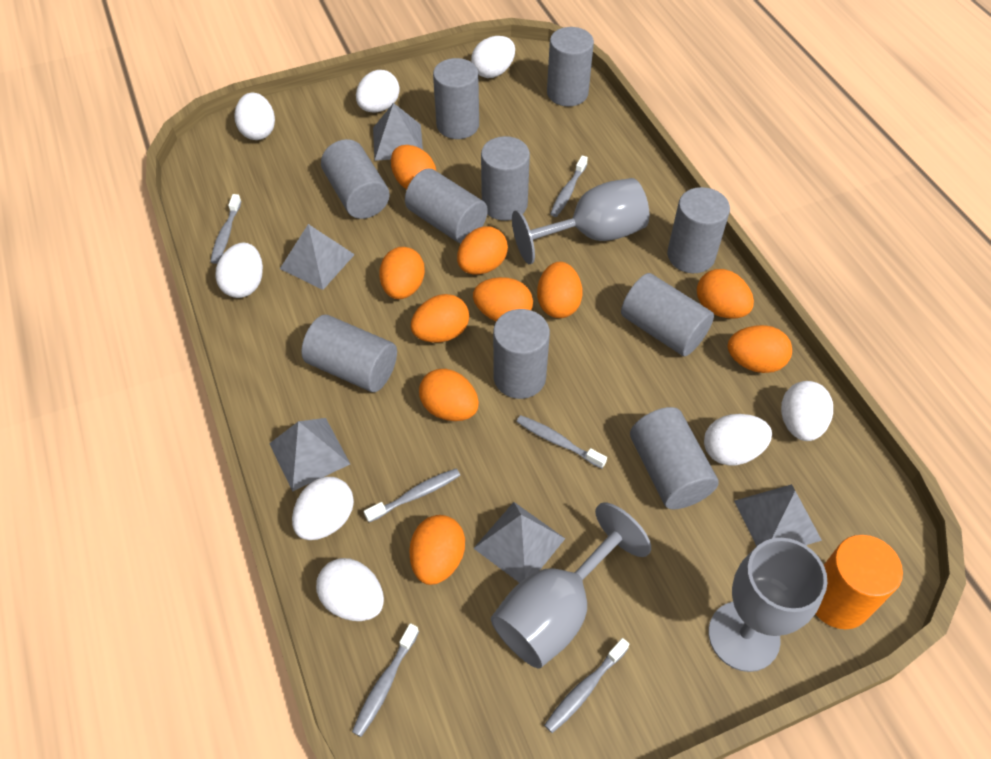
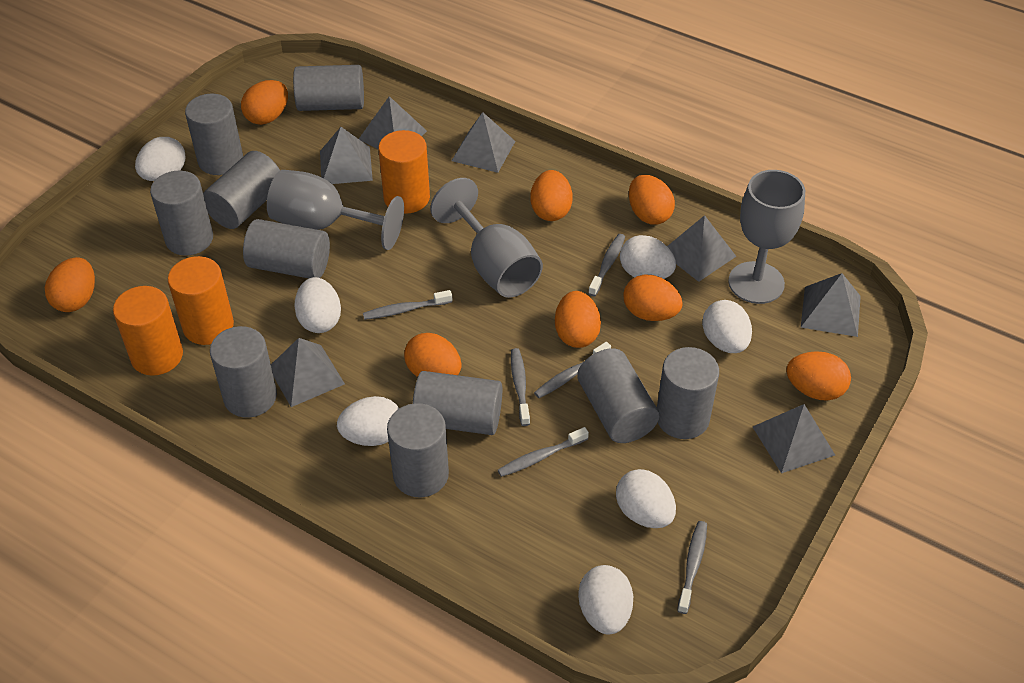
grey pyramid: [269,418,350,492] [280,224,355,290] [373,103,423,161] [473,502,565,583] [734,484,822,546] = 5 -> [271,338,345,407] [320,127,373,184] [359,96,427,149] [452,112,515,173] [667,215,736,282] [753,404,835,473] [801,273,861,337] = 7
orange cylinder: [816,535,903,629] = 1 -> [113,286,183,376] [168,256,234,345] [378,130,430,214] = 3
orange egg: [379,247,425,299] [391,145,436,189] [409,515,465,585] [411,294,469,343] [419,369,479,421] [457,226,508,275] [473,277,533,321] [537,262,583,318] [697,269,754,318] [728,325,792,373] = 10 -> [45,257,95,312] [241,80,288,125] [404,333,462,377] [531,170,573,221] [555,291,601,348] [623,275,683,321] [629,175,675,224] [786,351,851,400] = 8
white egg: [215,243,263,298] [234,93,275,140] [292,477,354,540] [316,558,384,621] [356,70,400,112] [471,36,515,78] [704,414,772,466] [781,381,833,441] = 8 -> [135,137,185,181] [294,277,341,333] [337,396,399,446] [578,565,633,634] [616,469,676,528] [620,235,676,279] [702,300,752,353] = 7

